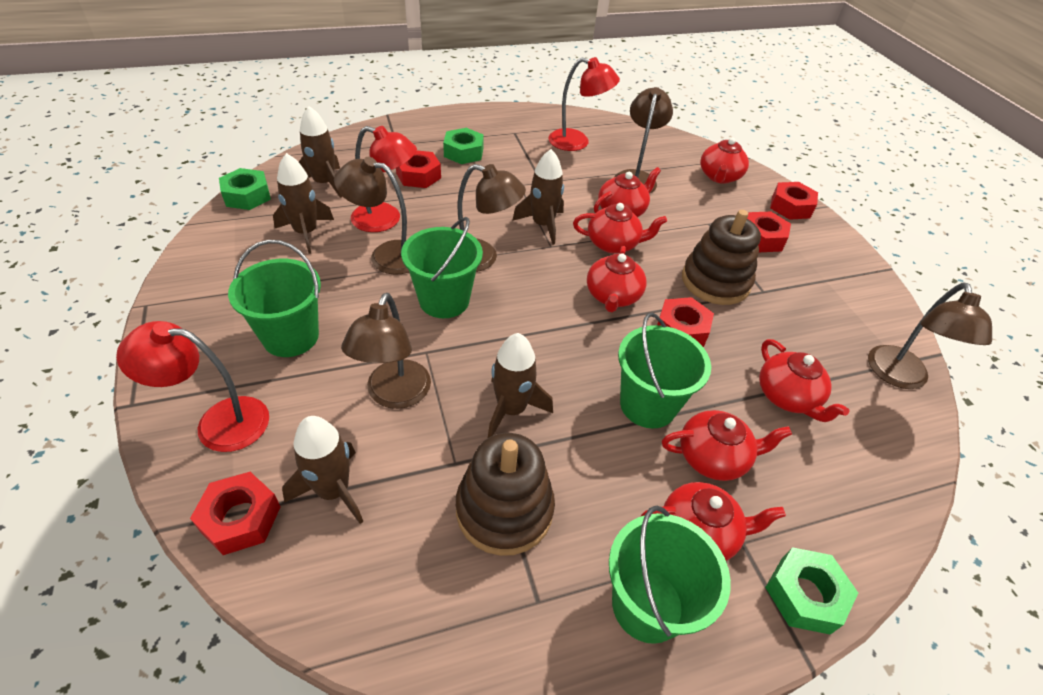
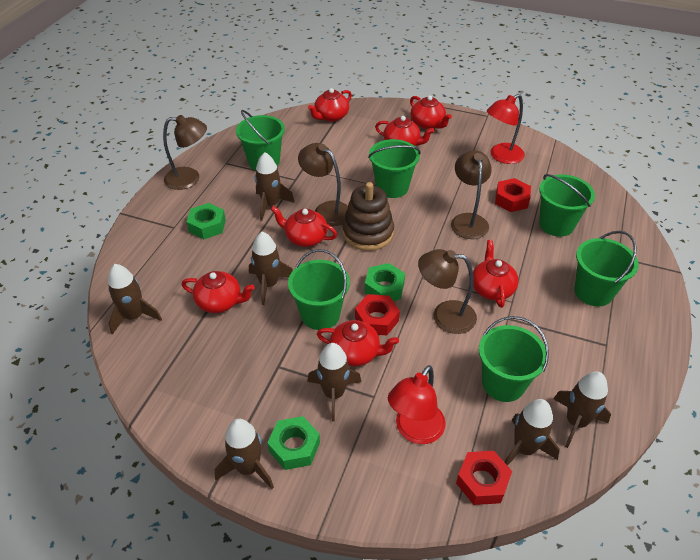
brown lamp: [334,157,409,275] [341,293,431,409] [457,164,526,272] [615,87,673,193] [868,282,992,389] = 5 -> [163,115,207,190] [298,143,348,226] [418,249,477,334] [451,150,492,239] = 4
brown rocket: [273,153,334,254] [282,416,363,524] [299,106,342,198] [488,333,553,438] [512,149,564,245] = 5 -> [108,264,162,335] [215,419,274,489] [249,232,293,305] [255,152,295,221] [307,343,361,422] [505,399,560,466] [553,371,611,448] = 7
brown stacking toy: [456,433,555,556] [682,210,761,305] = 2 -> [342,182,394,251] = 1
green bucket: [228,240,321,357] [401,217,483,318] [609,506,731,644] [618,312,711,429] = 4 -> [236,110,285,170] [288,249,350,330] [368,139,421,198] [479,316,549,402] [539,174,595,237] [574,231,638,307] = 6
red lamp: [116,321,269,452] [351,126,417,232] [548,57,620,151] = 3 -> [388,365,446,444] [487,94,525,164] = 2
red nut: [190,472,281,555] [396,150,441,188] [657,297,714,347] [747,212,791,252] [770,182,818,220] = 5 -> [355,294,400,335] [456,451,512,505] [495,178,531,212] = 3

